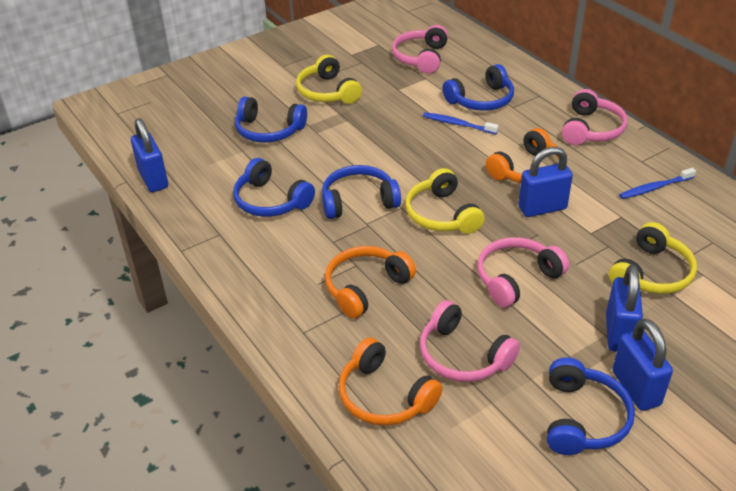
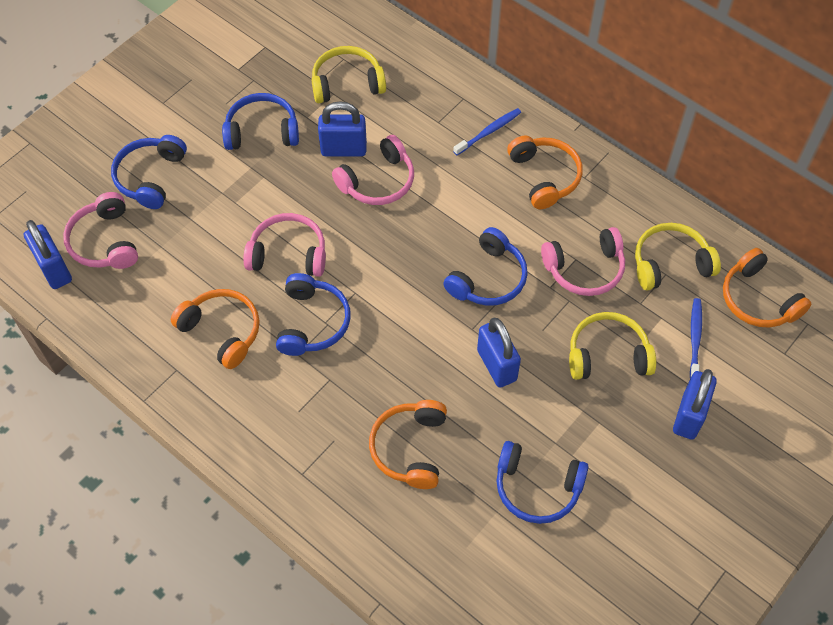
orange headphones: [325,246,416,319] [338,338,443,426] [486,128,559,183] = 3 -> [171,289,260,369] [369,400,447,489] [507,136,583,209] [723,248,812,328] = 4

